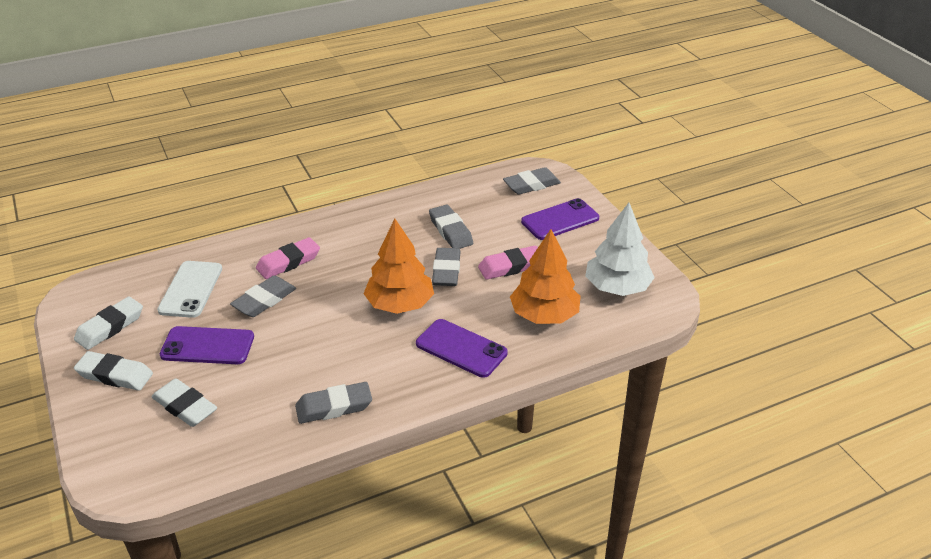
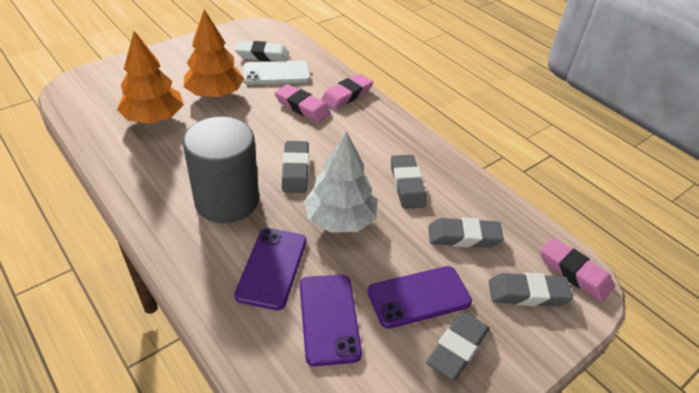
grey cylinder: none = 0 -> [183,117,259,223] = 1
pink eraser: [256,237,320,279] [478,246,538,280] = 2 -> [275,84,331,122] [321,74,373,110] [540,238,614,302] = 3
white eraser: [74,296,143,350] [74,351,153,391] [151,378,217,427] = 3 -> [235,41,289,61] = 1

